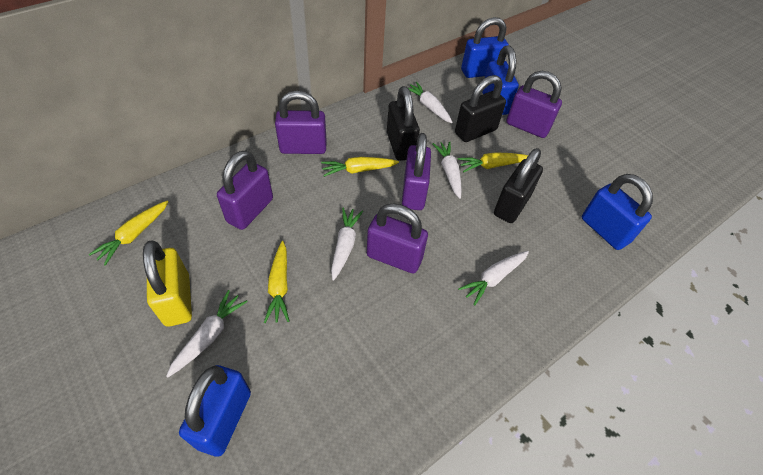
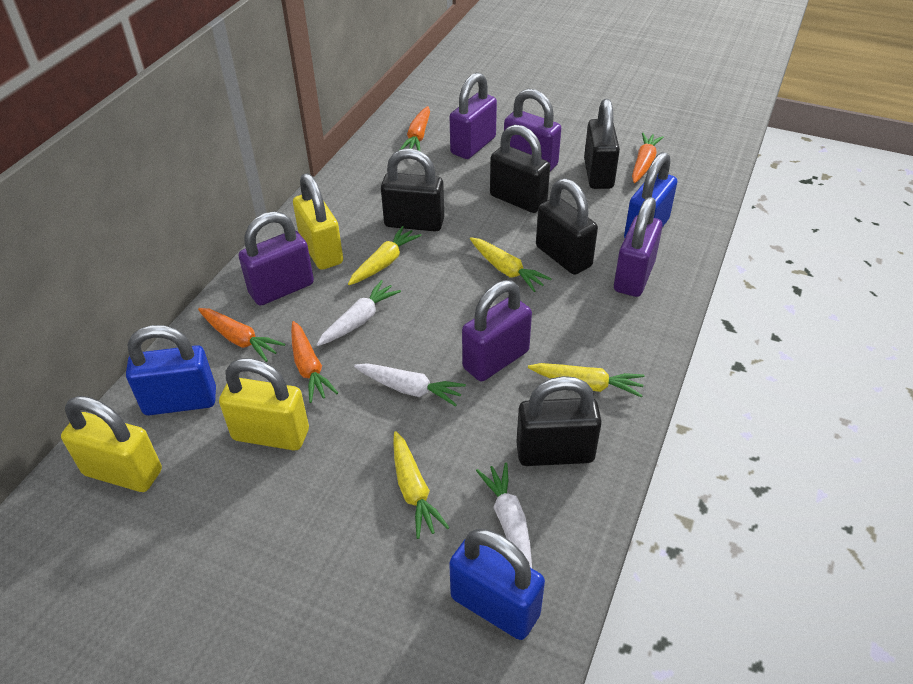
black padlock: [387,86,420,161] [455,75,506,142] [494,148,543,223] = 3 -> [381,148,444,232] [490,125,550,213] [516,376,602,466] [536,178,598,275] [584,99,620,189] = 5
blue padlock: [179,365,251,456] [461,17,509,78] [482,45,519,115] [582,174,653,250] = 4 -> [126,325,216,415] [449,529,545,640] [624,152,677,238] = 3
orange carrot: none = 0 -> [198,308,285,362] [291,321,338,403] [400,106,430,151] [632,133,664,183] = 4
white carrot: [166,290,248,377] [331,208,363,281] [409,82,453,123] [432,141,462,199] [458,251,529,306] = 5 -> [317,280,401,346] [354,363,466,407] [476,463,532,568] = 3
yellow padlock: [143,240,192,327] = 1 -> [61,396,162,492] [219,358,309,451] [293,173,343,270] = 3

